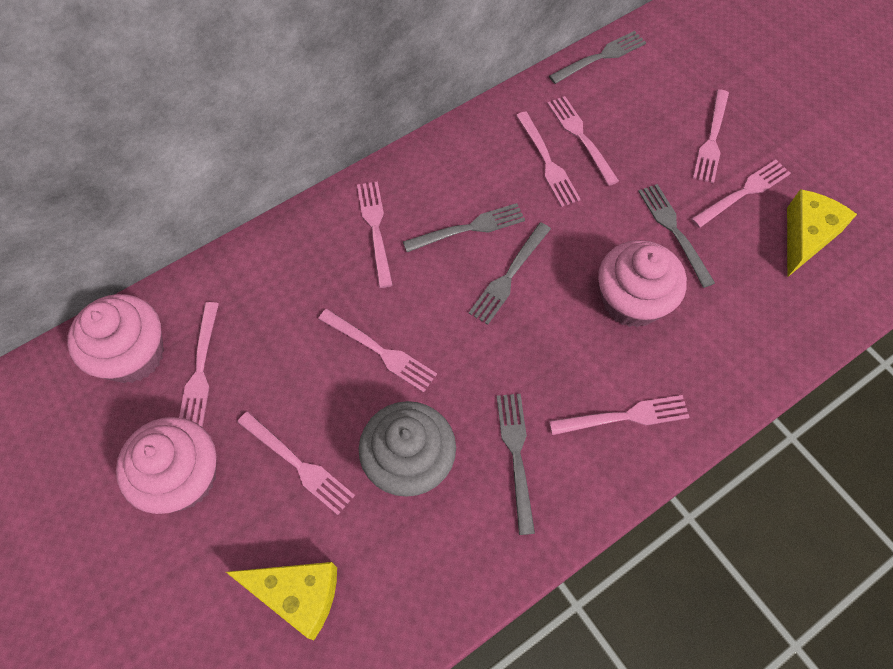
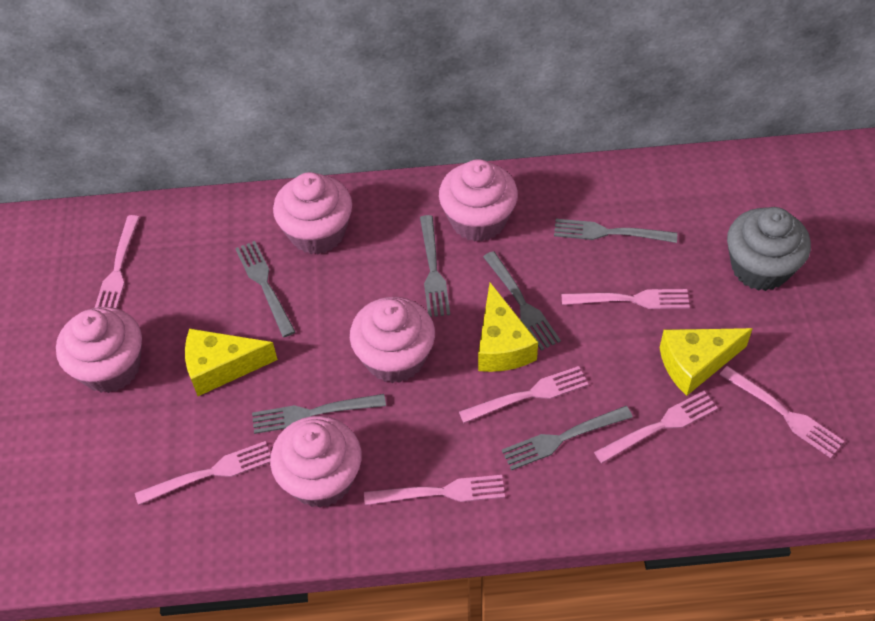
grey fork: [403,203,525,252] [469,223,551,325] [497,394,535,535] [549,31,646,84] [638,184,715,288] = 5 -> [235,241,295,337] [252,394,386,434] [420,215,450,317] [483,251,561,351] [502,406,633,470] [554,219,677,243] = 6
pink cupcake: [67,294,164,383] [116,417,217,514] [598,240,687,327] = 3 -> [56,307,142,393] [270,416,362,508] [273,172,352,254] [350,297,435,383] [439,159,518,242] = 5
pink fork: [179,302,219,427] [237,411,355,515] [318,309,437,393] [357,181,393,288] [516,111,581,207] [547,96,619,186] [549,395,690,435] [691,160,791,228] [693,89,729,183] = 9 -> [95,215,140,308] [135,441,271,506] [364,475,505,506] [459,366,589,423] [561,289,690,309] [594,391,718,463] [719,366,844,458] = 7
yellow cheese: [226,562,337,640] [787,189,857,277] = 2 -> [185,328,278,396] [478,283,538,372] [660,328,753,396] = 3

